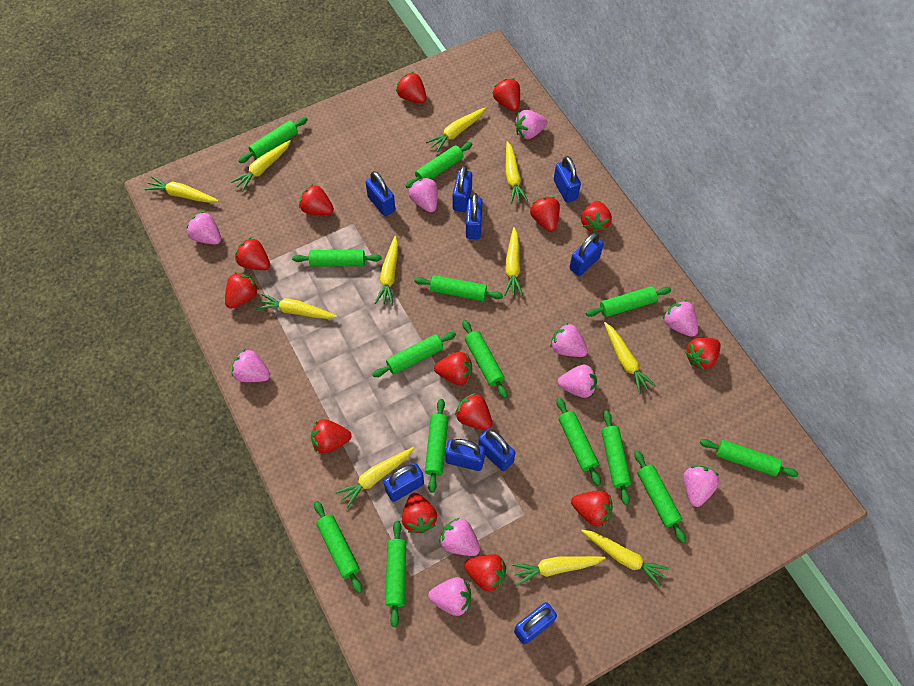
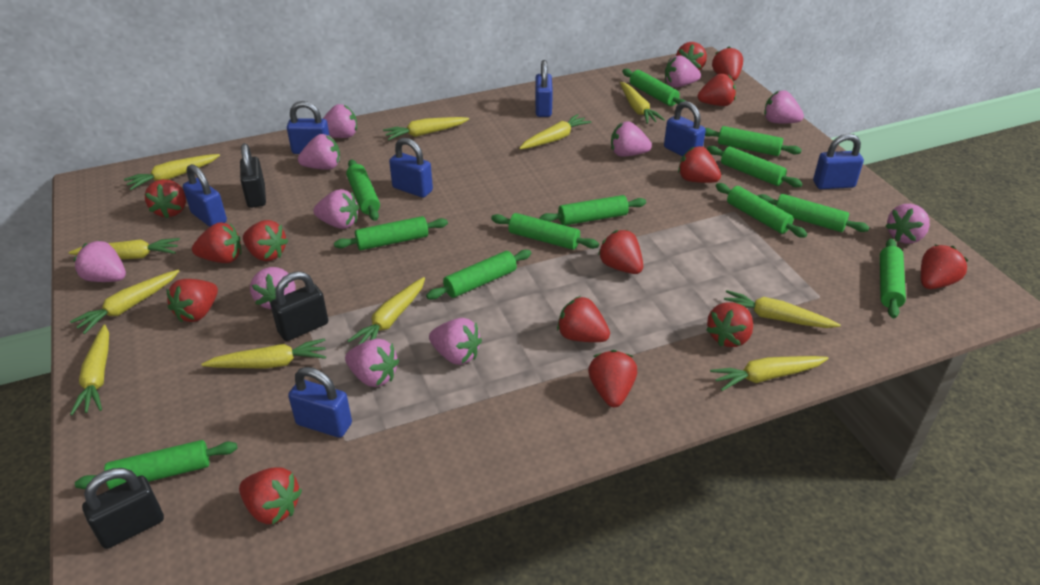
black padlock: none = 0 -> [82,468,164,549] [240,143,266,208] [270,271,328,341] = 3
blue padlock: [365,171,395,216] [384,463,424,502] [445,439,485,471] [453,165,472,212] [466,193,483,239] [478,428,515,471] [514,602,557,645] [554,156,581,203] [569,233,604,276] = 9 -> [183,164,227,227] [287,101,329,154] [288,367,352,438] [389,138,433,198] [535,60,553,117] [664,101,706,156] [813,133,864,189] = 7
green rolling pin: [238,117,308,163] [292,250,382,267] [314,501,362,593] [372,332,456,377] [385,521,406,627] [405,142,473,188] [414,275,503,301] [425,399,448,493] [462,320,507,398] [557,398,601,486] [586,286,671,317] [601,411,631,505] [634,450,686,543] [700,439,799,477] = 14 -> [75,440,237,489] [334,216,448,250] [346,159,380,221] [426,250,531,300] [491,213,599,250] [539,195,646,225] [622,69,685,106] [705,126,802,156] [707,146,803,187] [716,183,807,238] [757,194,869,232] [880,239,906,318] = 12
pink strawberry: [186,212,221,245] [232,350,270,382] [409,178,438,212] [428,577,471,616] [439,518,480,556] [515,110,548,139] [550,323,588,357] [558,365,597,398] [663,300,698,337] [684,466,719,507] = 10 -> [74,240,126,282] [250,267,296,309] [298,134,340,170] [313,189,359,229] [323,104,357,138] [345,339,399,387] [429,318,482,365] [611,121,652,157] [665,55,701,87] [764,90,804,123] [886,204,930,244] = 11

